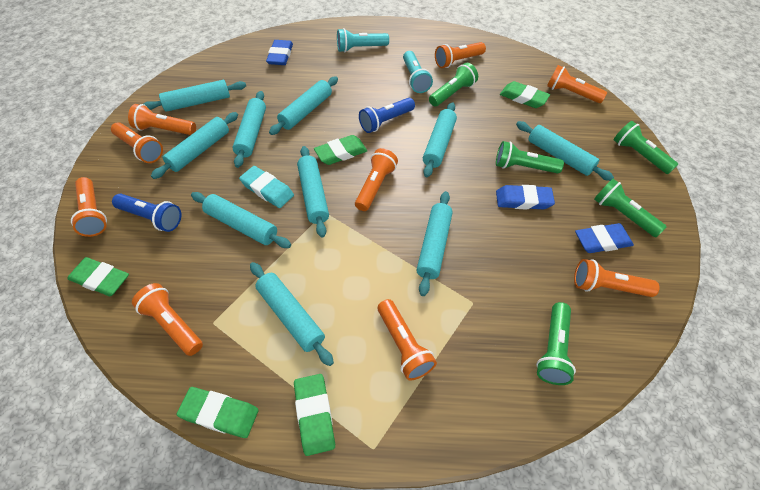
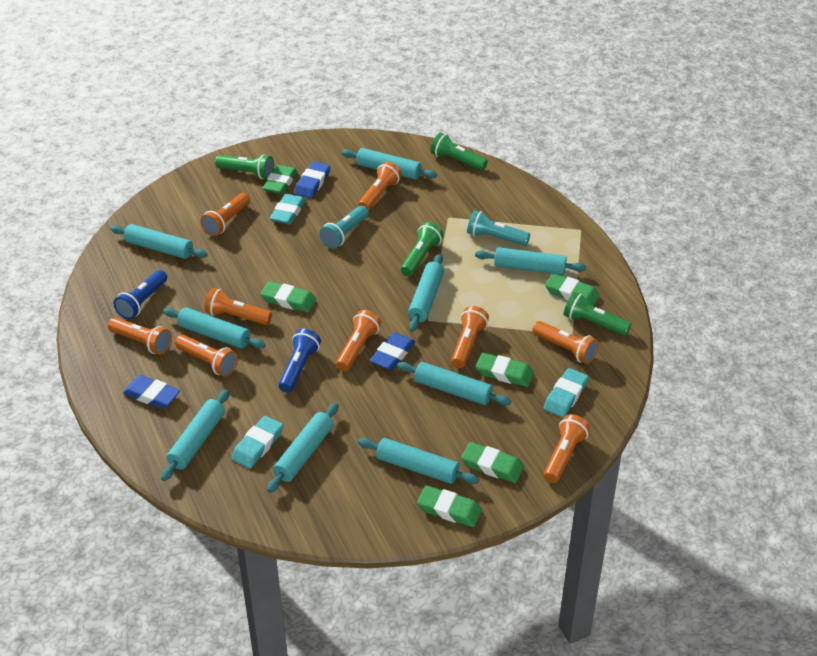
green eraser: [67,257,129,296] [177,387,258,438] [294,374,335,456] [314,135,367,165] [500,81,550,108] = 5 -> [260,281,316,312] [263,165,297,194] [417,485,482,527] [461,442,524,483] [476,353,534,387] [545,273,600,306] = 6
green flashlight: [429,63,478,107] [496,141,564,173] [536,302,576,385] [594,179,667,237] [614,121,679,174] = 5 -> [215,154,274,179] [401,222,444,276] [431,133,488,171] [563,292,631,336] = 4
turquoise eraser: [239,166,294,208] = 1 -> [231,416,283,468] [270,194,306,225] [544,368,588,418] = 3
turquoise rolling pin: [143,80,246,112] [151,112,238,179] [191,192,291,248] [232,91,266,168] [250,262,334,366] [269,76,338,135] [297,146,329,237] [416,191,453,296] [423,102,457,177] [516,121,614,181] = 10 -> [110,224,208,259] [161,389,229,481] [163,307,266,349] [267,403,339,493] [342,148,437,180] [358,438,479,484] [397,362,511,406] [408,254,444,331] [475,247,586,275] = 9

